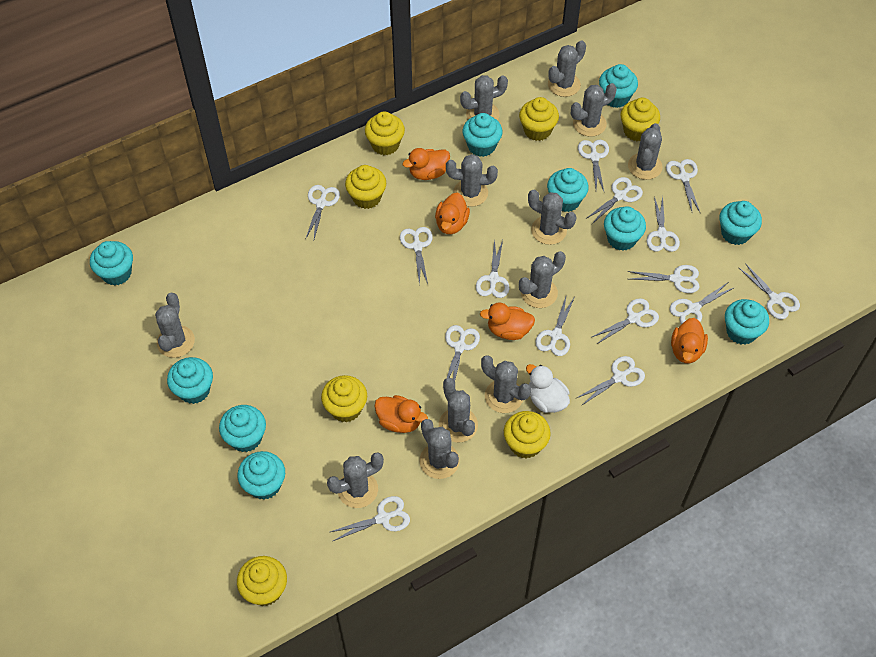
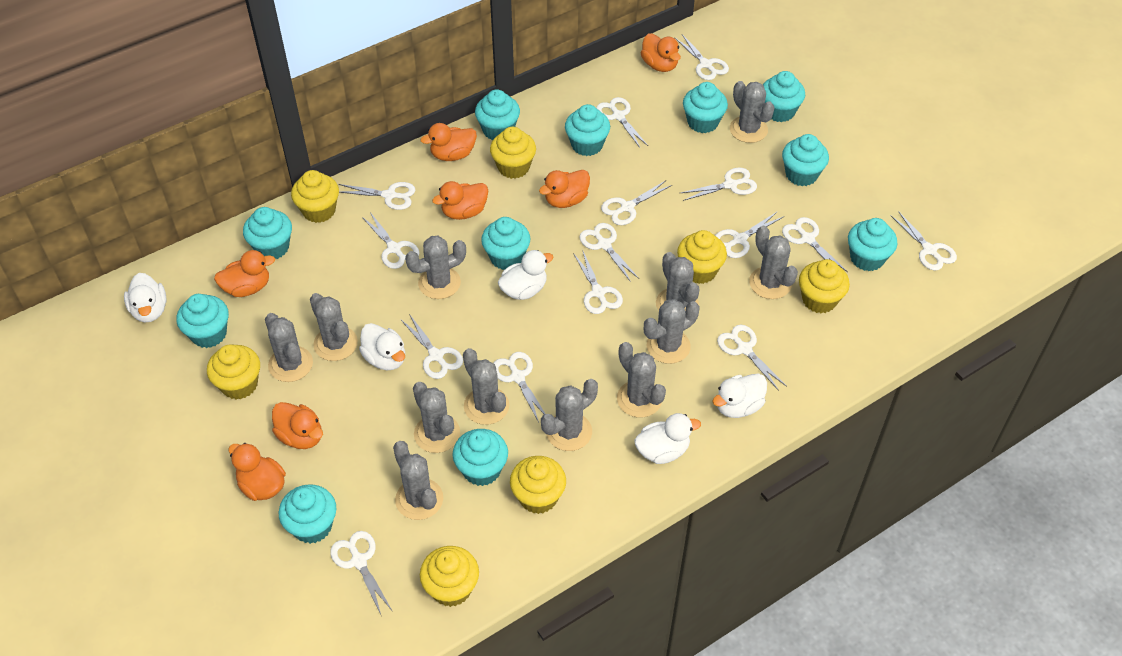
orange duck: [374,395,428,433] [402,148,450,180] [435,193,470,234] [480,302,535,340] [671,318,708,363] = 5 -> [214,250,275,297] [228,443,286,501] [272,402,323,449] [421,123,477,161] [432,181,488,220] [539,170,590,208] [641,33,681,72] = 7
turquoise cupcake: [90,241,133,286] [167,357,213,404] [219,405,266,452] [237,451,285,500] [463,113,502,157] [547,168,589,212] [599,64,638,108] [604,206,646,251] [720,201,762,245] [725,299,769,345] = 10 -> [177,294,229,348] [243,207,292,259] [279,484,336,544] [452,429,508,486] [475,89,520,140] [481,217,530,270] [565,104,610,156] [683,82,728,133] [763,71,805,122] [782,134,829,186] [848,218,897,271] = 11
white duck: [526,364,570,413] = 1 -> [124,273,167,322] [359,323,405,370] [498,250,554,300] [634,413,701,464] [712,373,767,418] = 5

